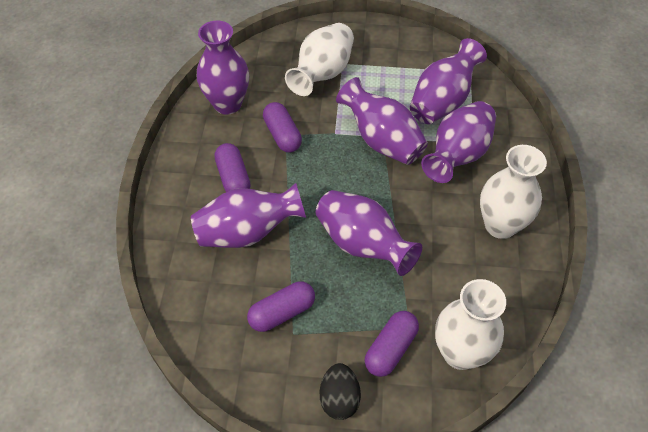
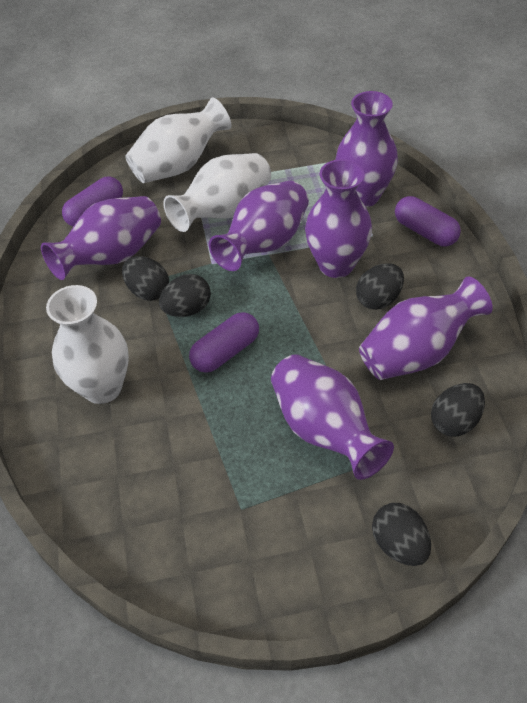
black egg: [320,363,361,420] = 1 -> [122,256,169,301] [159,274,211,317] [356,263,404,310] [372,503,431,566] [431,383,485,437] = 5
purple capsule: [215,143,251,192] [247,281,315,332] [263,102,302,152] [365,311,419,377] = 4 -> [62,177,123,227] [189,312,259,373] [395,196,461,247] = 3

